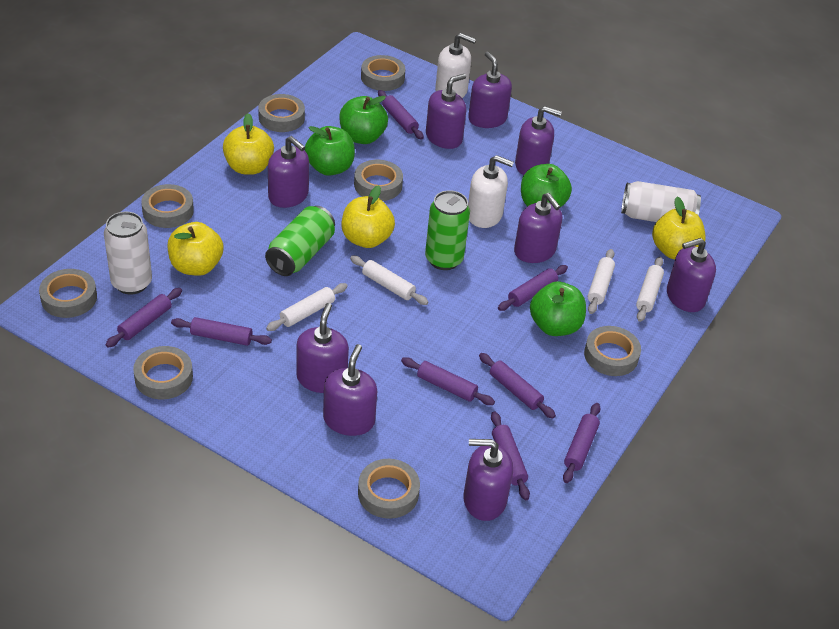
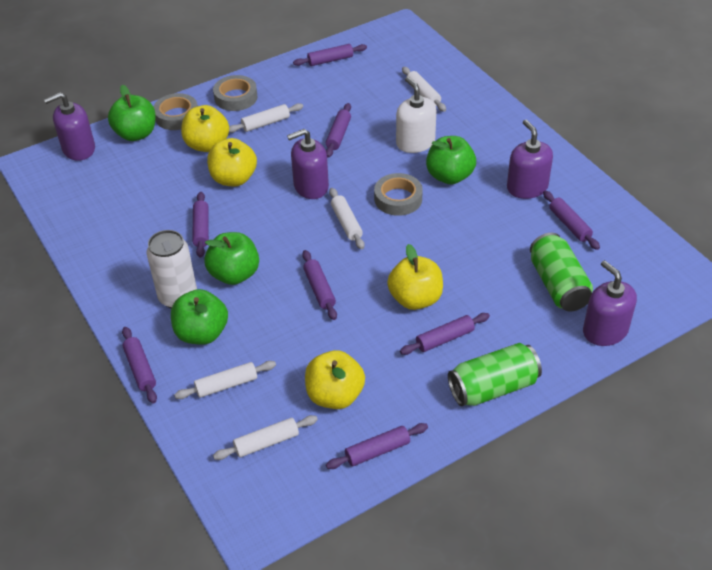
grey tape: [39,269,97,318] [133,346,193,399] [141,184,194,228] [258,94,305,132] [354,160,403,201] [358,459,420,519] [361,55,405,91] [584,326,641,376] = 8 -> [153,93,198,130] [213,75,257,111] [374,173,423,216] = 3
purple soap dispenser: [268,136,309,208] [296,303,349,393] [323,344,377,436] [426,74,466,149] [463,439,513,521] [468,52,512,128] [514,193,562,263] [515,106,562,175] [667,238,716,312] = 9 -> [44,92,95,161] [287,129,329,199] [507,120,553,199] [583,260,637,346] = 4
white can: [104,211,152,295] [621,181,701,222] = 2 -> [146,230,197,309] = 1
white rolling pin: [266,283,348,331] [350,256,429,305] [588,249,615,314] [636,257,664,322] = 4 -> [174,361,276,399] [213,415,318,460] [229,103,303,133] [329,188,365,249] [402,67,446,112] = 5
white soap dispenser: [435,33,476,98] [468,155,514,228] = 2 -> [396,77,437,153] = 1

